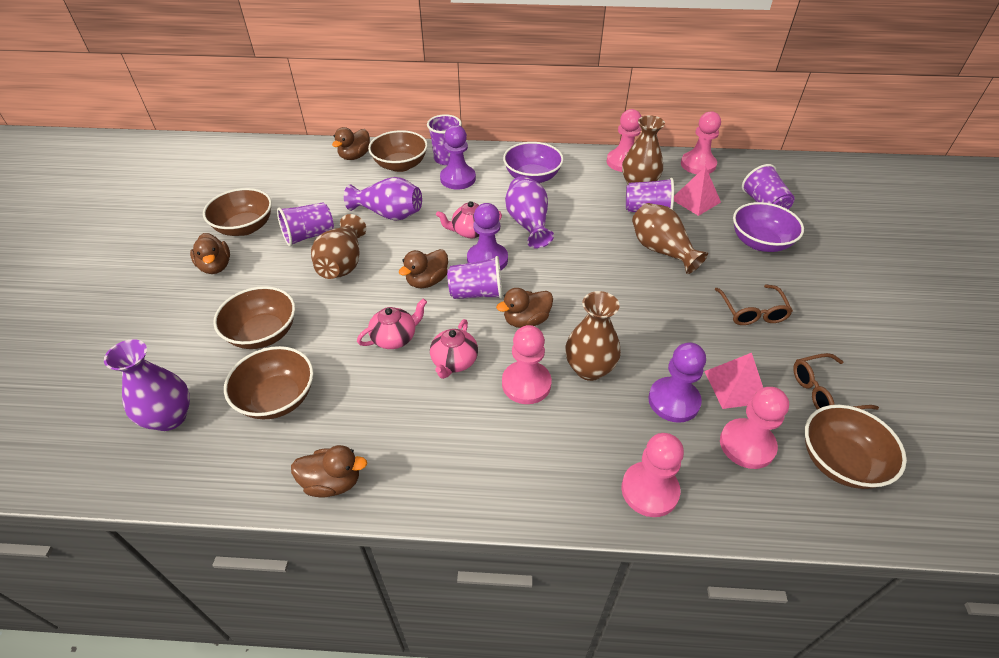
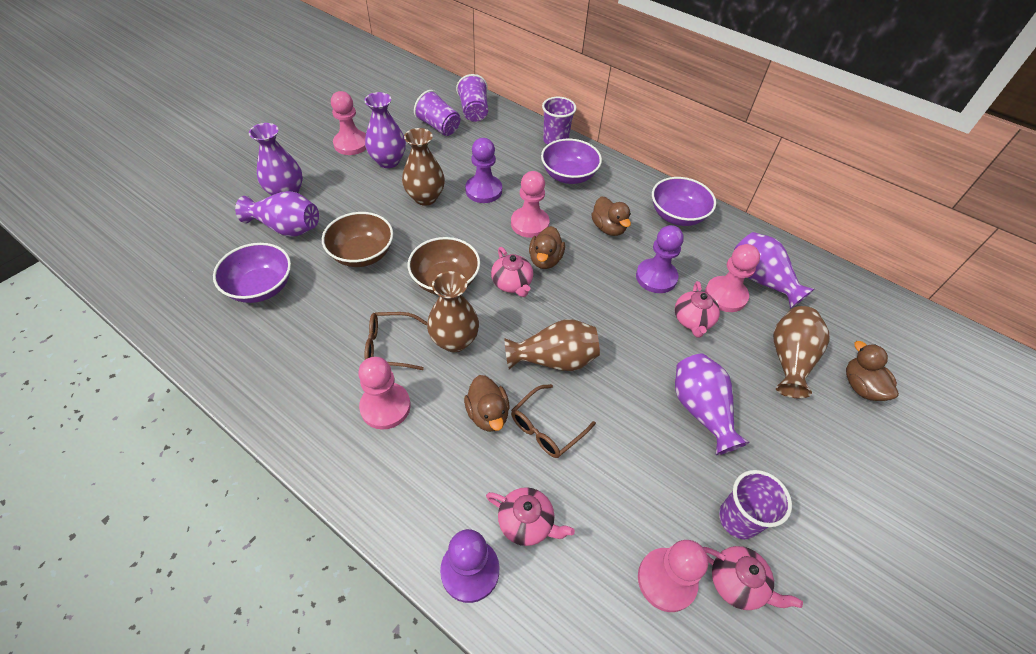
brown bowl: [203,188,272,236] [213,286,295,349] [224,346,314,419] [368,130,428,172] [805,405,907,489] = 5 -> [322,212,393,267] [408,237,480,295] = 2
brown duck: [190,233,230,274] [291,445,367,497] [332,127,370,160] [399,249,448,288] [496,288,553,328] = 5 -> [464,375,510,432] [529,226,565,269] [591,196,631,236] [846,341,899,401] = 4
pink pyramid: [674,166,721,216] [704,353,763,409] = 2 -> none = 0
pink teapot: [357,299,427,349] [430,319,478,379] [436,201,502,238] = 3 -> [486,487,575,546] [491,247,533,297] [675,281,720,338] [703,546,803,610] = 4
purple bowl: [503,142,564,183] [733,202,804,252] = 2 -> [213,243,291,303] [541,139,602,184] [652,177,716,226] = 3
purple cup: [277,203,334,247] [427,114,462,165] [447,256,503,299] [626,178,674,212] [742,164,795,210] = 5 -> [414,90,460,136] [456,74,488,122] [542,97,577,145] [719,470,792,539] = 4
purple vase: [104,339,190,431] [344,177,422,220] [505,176,554,249] = 3 -> [235,191,319,237] [249,123,303,195] [364,92,406,168] [675,353,750,455] [734,232,814,309] = 5

